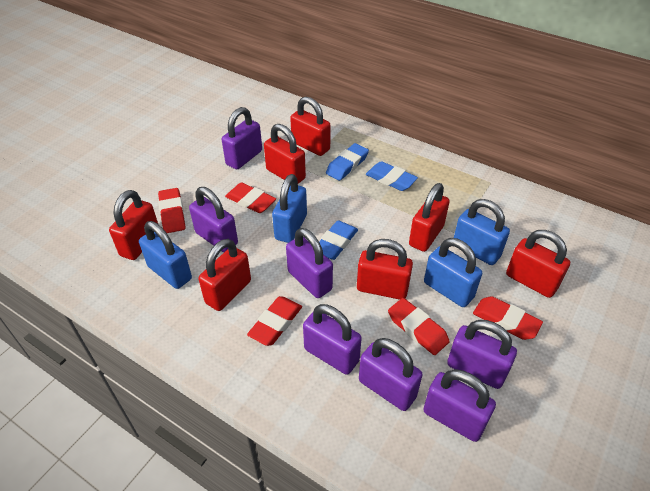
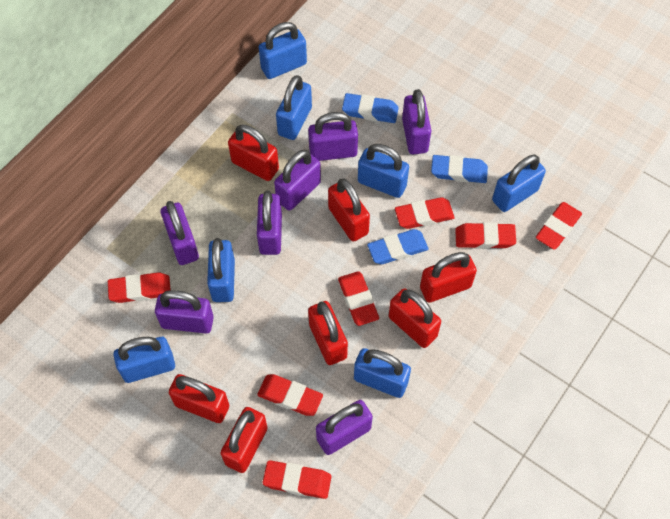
blue padlock: [139,221,192,289] [272,174,307,243] [424,238,482,307] [454,199,510,265] = 4 -> [114,337,175,383] [207,238,235,302] [259,22,307,79] [276,75,312,140] [354,348,411,398] [358,144,409,198] [492,154,546,212] = 7
red eraser: [158,188,185,233] [225,182,276,213] [247,296,302,346] [388,298,450,355] [473,296,543,340] = 5 -> [108,272,171,303] [257,374,323,416] [262,460,332,499] [338,271,379,326] [395,197,455,229] [455,222,516,249] [536,202,582,250] = 7

